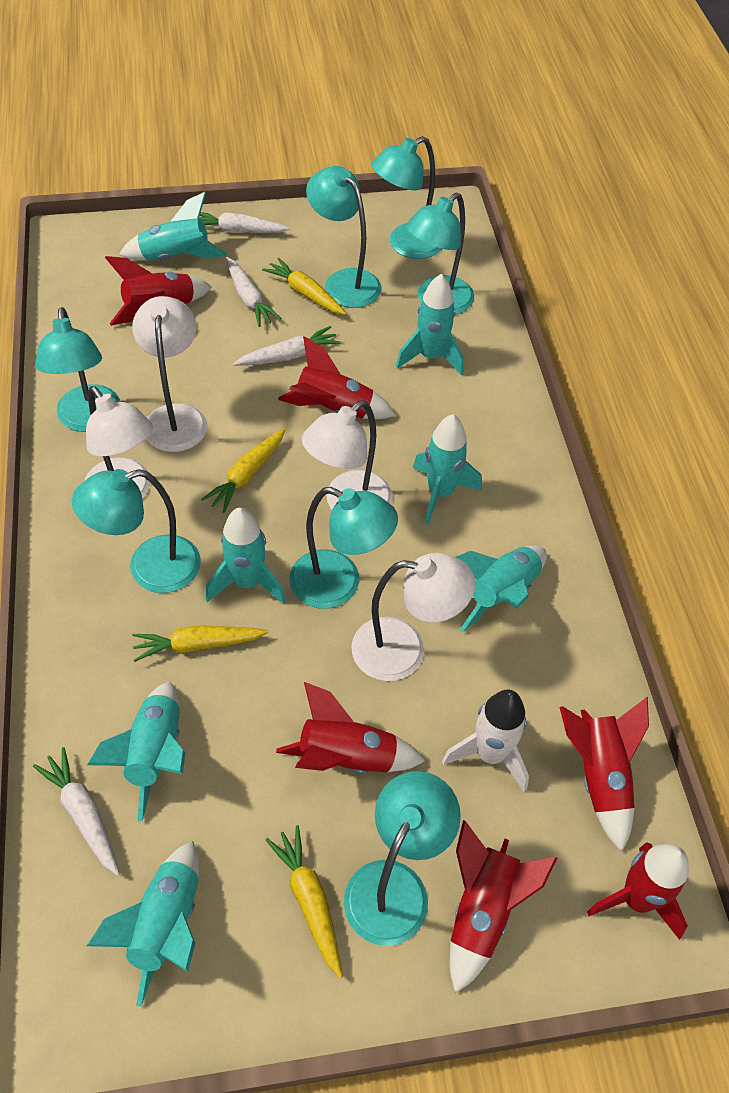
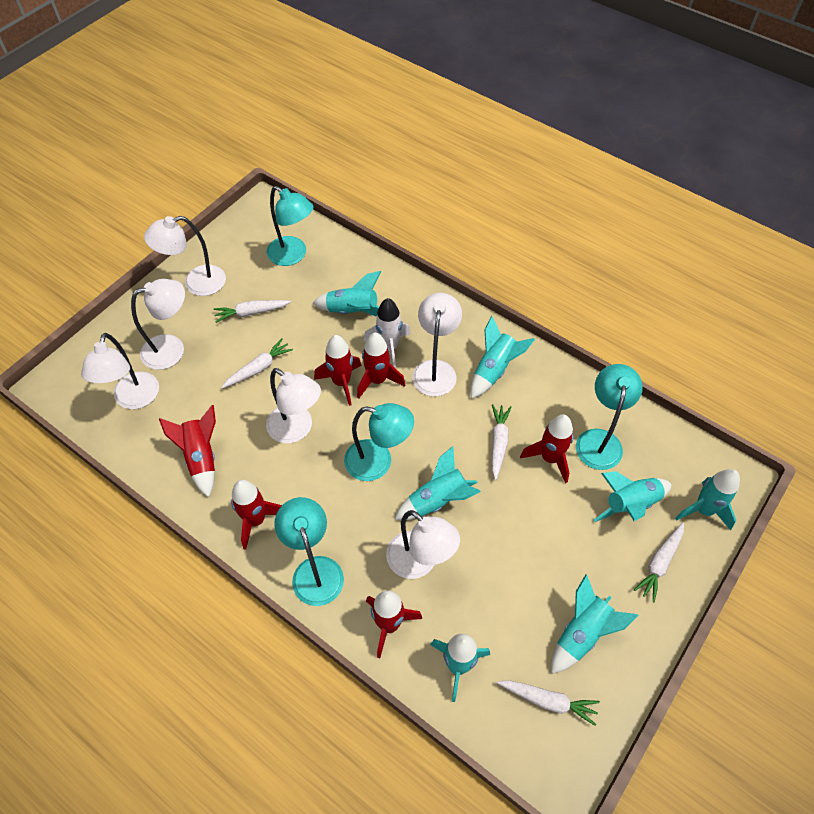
turquoise lamp: [35,307,120,432] [72,469,201,593] [289,487,398,609] [306,166,382,308] [344,771,461,946] [371,136,441,259] [406,192,474,315] = 7 -> [267,186,313,266] [274,497,344,606] [344,403,414,481] [576,364,643,470] = 4
white carrot: [33,747,120,876] [199,212,290,233] [226,257,282,327] [233,326,341,366] = 4 -> [213,300,291,323] [222,339,293,388] [492,404,512,480] [497,680,600,726] [634,523,684,602] = 5
white lamp: [84,386,153,499] [132,296,207,452] [302,400,393,510] [351,553,475,681] = 4 -> [81,333,159,409] [131,279,185,370] [144,216,226,296] [266,368,321,443] [386,510,460,579] [412,293,462,396] = 6
yellow carrot: [132,625,268,662] [201,428,285,513] [262,258,346,315] [266,825,343,978] = 4 -> none = 0

